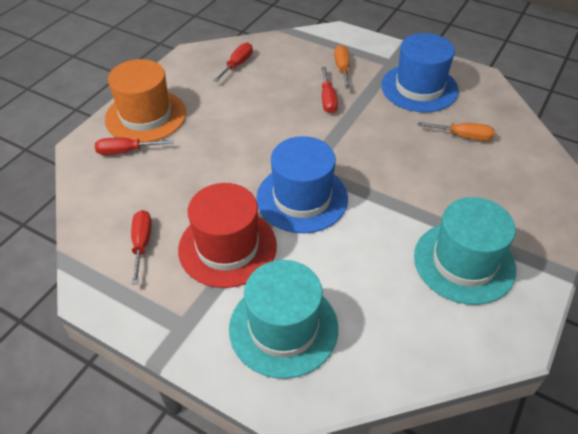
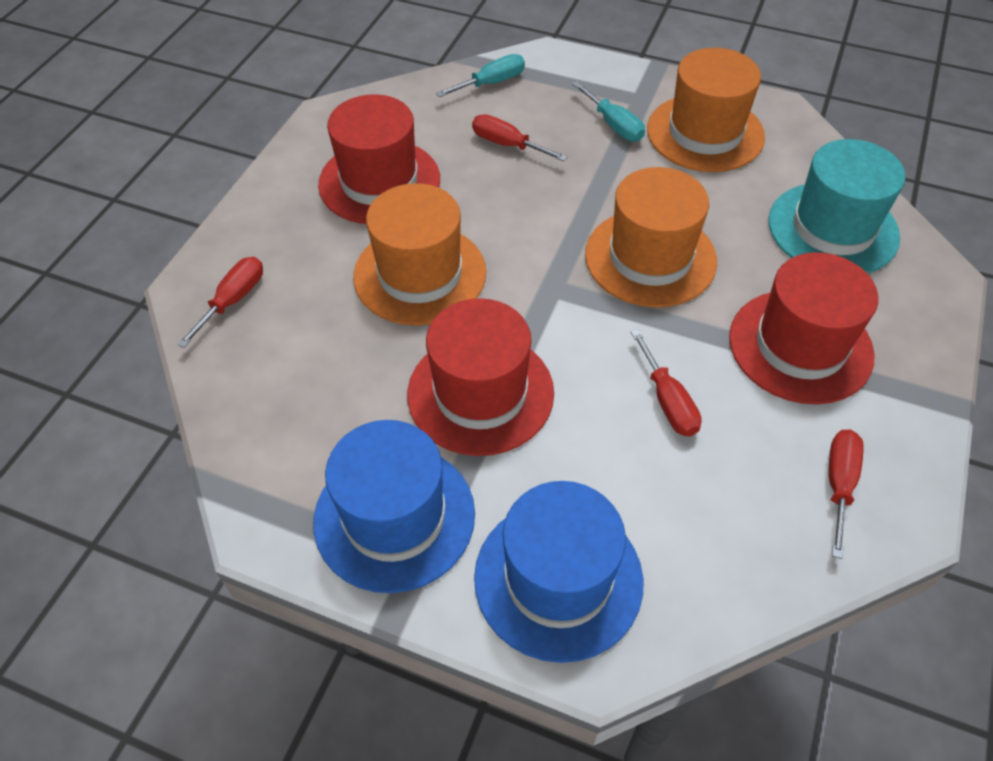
orange hat: [105,59,186,142] = 1 -> [353,183,486,326] [585,167,717,308] [647,48,765,172] = 3
orange screwdriver: [334,45,350,89] [418,122,495,141] = 2 -> none = 0
red hat: [178,183,277,288] = 1 -> [318,94,440,224] [407,298,554,456] [729,252,878,404] = 3
turquoise hat: [229,260,338,379] [414,197,516,305] = 2 -> [769,139,906,274] = 1
turquoise screwdriver: none = 0 -> [436,54,525,97] [572,81,645,142] = 2

